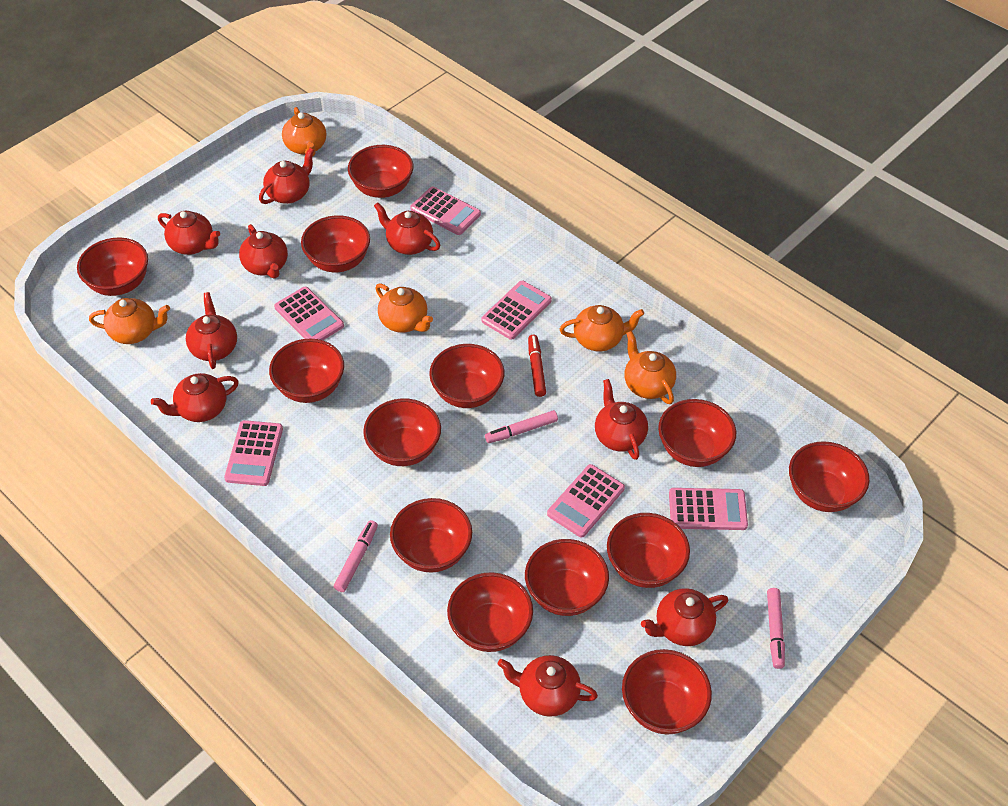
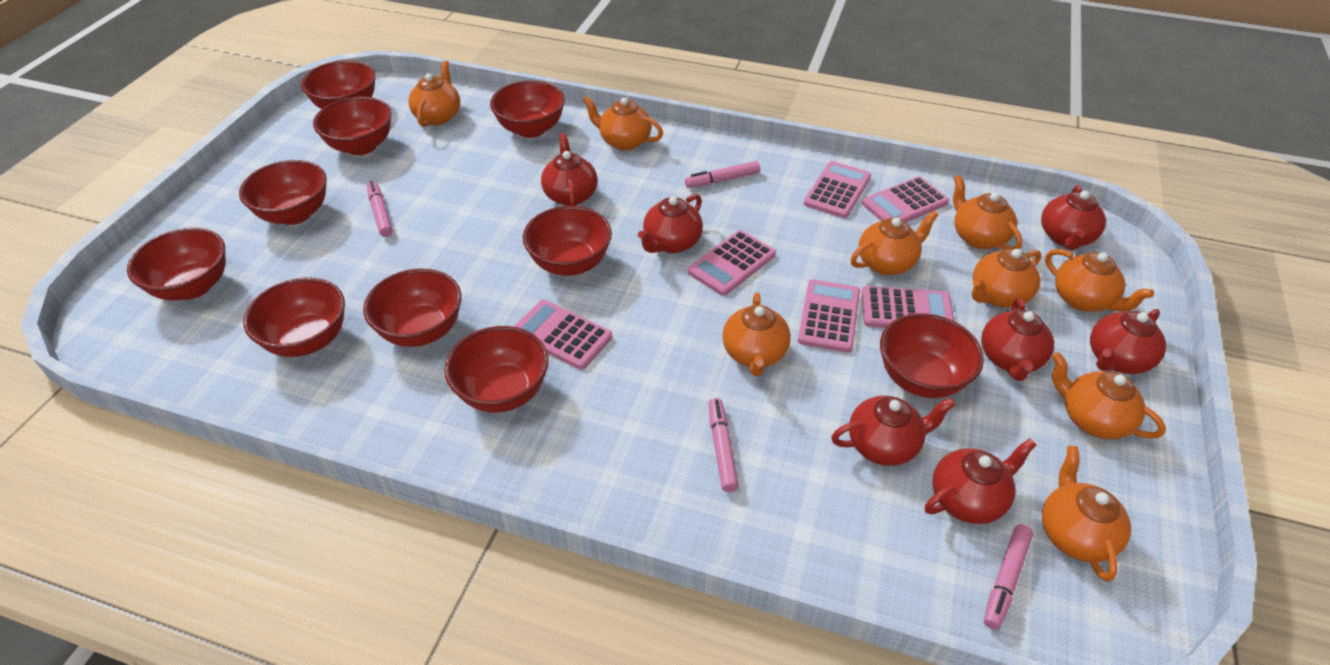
orange teapot: [89,298,170,344] [282,107,326,157] [375,283,433,333] [560,305,644,351] [624,331,676,404] = 5 -> [408,60,460,127] [583,96,663,151] [722,292,791,376] [851,210,939,275] [953,175,1022,250] [972,249,1042,308] [1042,446,1131,582] [1045,249,1154,312] [1052,352,1166,439] = 9
pink marker: [334,520,378,592] [485,410,558,443] [767,588,785,669] = 3 -> [367,180,393,237] [685,161,760,188] [709,398,739,492] [984,524,1033,630] = 4
red bowl: [77,238,148,296] [269,339,344,403] [301,215,370,272] [348,145,413,198] [363,398,441,466] [390,498,472,573] [429,344,504,408] [447,572,533,652] [525,539,609,616] [607,513,690,588] [622,649,712,734] [658,399,736,467] [789,441,870,512] = 13 -> [127,228,226,300] [239,160,327,225] [243,277,345,357] [301,60,376,109] [313,97,392,155] [363,269,461,347] [445,326,549,413] [490,81,565,138] [523,206,612,276] [880,313,984,398] = 10
red marker: [528,335,546,397] = 1 -> none = 0
red teapot: [151,373,239,422] [158,211,220,255] [186,292,237,369] [239,224,288,278] [259,148,314,204] [374,202,440,255] [498,655,598,717] [595,379,648,460] [641,588,728,646] = 9 -> [541,133,597,206] [638,194,703,253] [831,396,956,466] [925,439,1036,524] [981,298,1054,381] [1041,185,1106,251] [1090,309,1166,374] = 7

